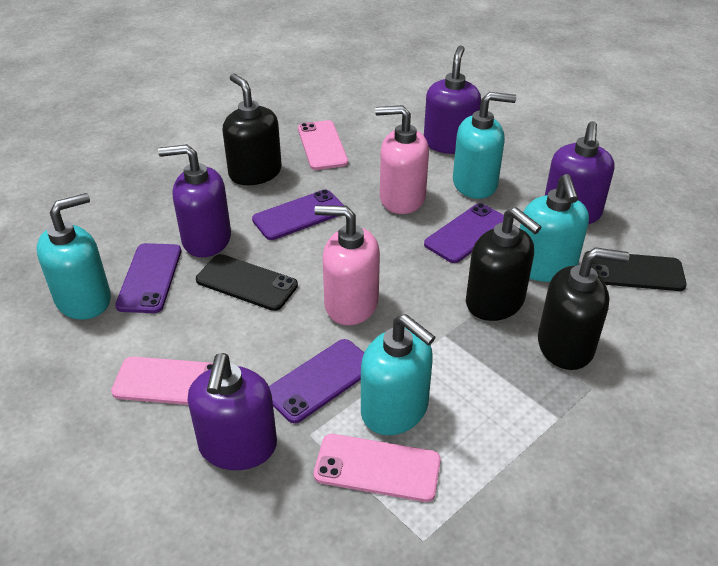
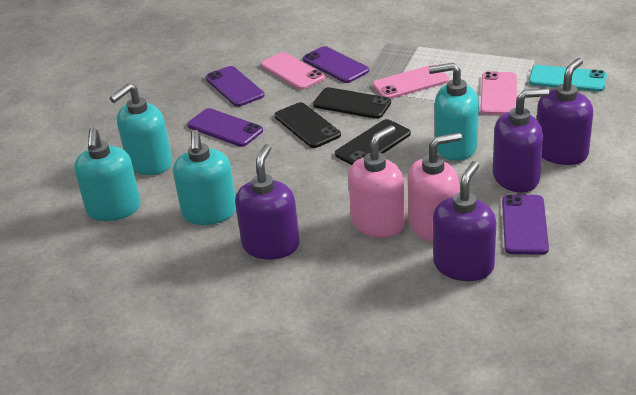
black phone: [196,254,298,311] [585,251,687,291] = 2 -> [274,102,341,148] [313,87,391,119] [335,119,411,165] = 3
black soap dispenser: [223,74,282,185] [466,207,541,321] [538,247,630,370] = 3 -> none = 0
turquoise phone: none = 0 -> [529,65,607,92] = 1

